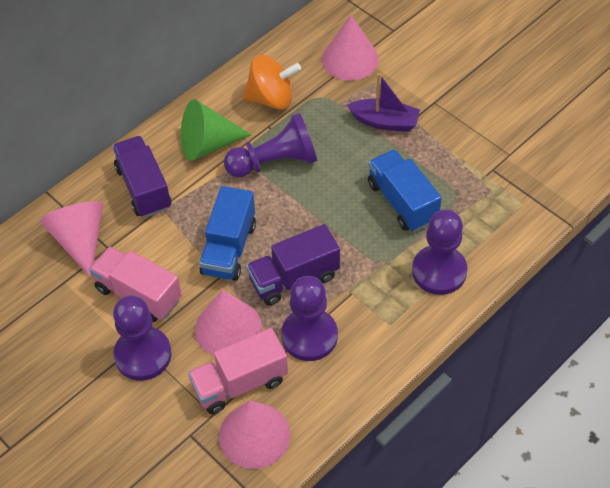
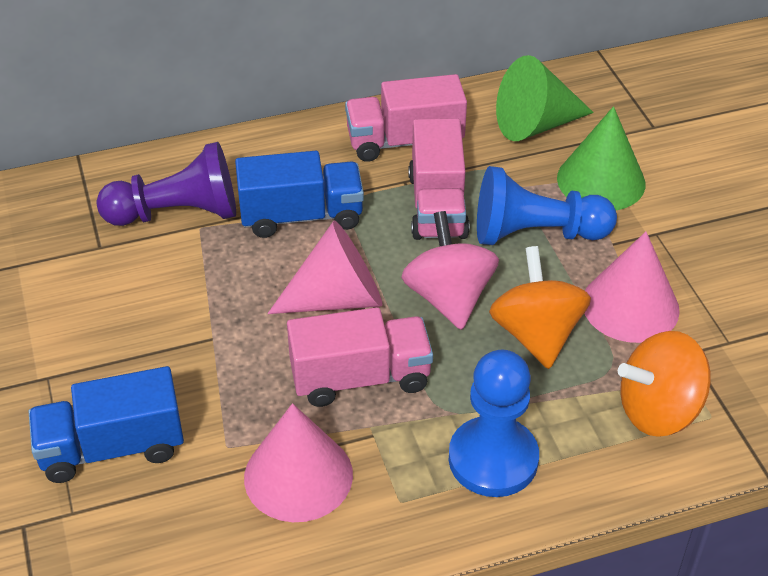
blue pawn: none = 0 -> [449,350,539,497] [477,166,617,245] = 2
green cone: [181,99,252,161] = 1 -> [496,55,594,141] [557,106,646,210] = 2
orange spinning top: [243,55,301,109] = 1 -> [489,246,591,369] [618,331,711,437] = 2
pink cone: [40,201,103,278] [195,290,262,356] [219,401,290,469] [322,15,379,81] = 4 -> [244,403,353,522] [267,221,382,314] [584,232,680,343] = 3
pink spinning top: none = 0 -> [401,211,499,330] = 1
pink truck: [89,246,182,322] [188,328,288,414] = 2 -> [287,307,433,407] [345,74,467,162] [408,118,470,240] = 3
purple boat: [347,73,420,132] = 1 -> none = 0
purple pawn: [113,295,172,381] [224,113,317,178] [281,276,338,361] [412,210,467,295] = 4 -> [96,142,236,226] = 1
purple truck: [112,136,171,218] [246,224,340,305] = 2 -> none = 0

